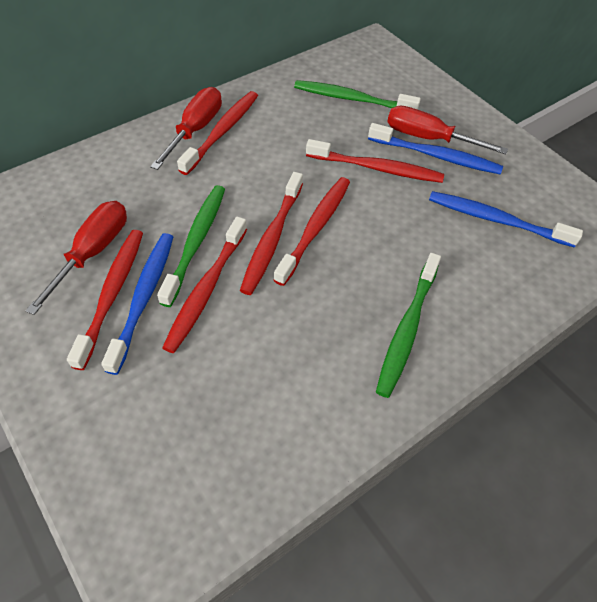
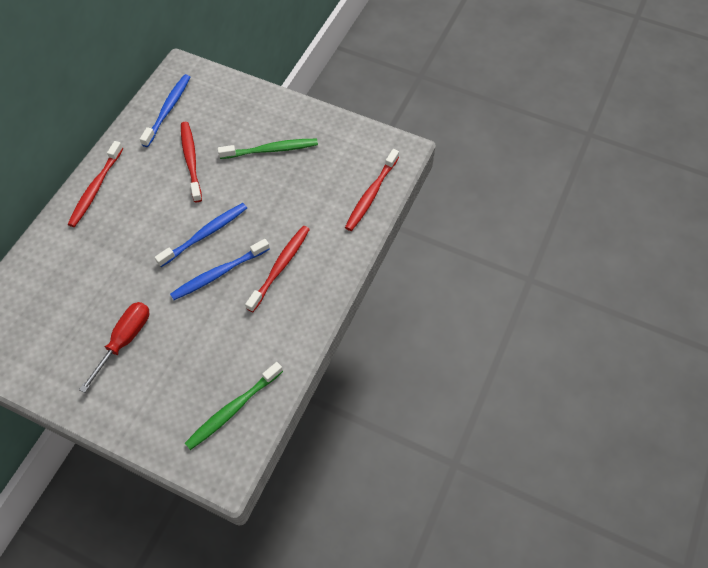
green toothbrush: [157,185,225,307] [294,80,421,110] [376,253,441,398] = 3 -> [185,362,283,450] [218,139,318,159] = 2
red screwdriver: [25,201,127,315] [150,87,222,170] [387,106,508,154] = 3 -> [79,302,149,393] = 1
red toothbrush: [67,230,143,370] [162,216,247,353] [177,91,258,175] [240,172,303,295] [274,177,350,286] [306,139,444,183] = 6 -> [68,141,123,227] [181,122,202,202] [245,226,310,312] [345,149,399,231] = 4

